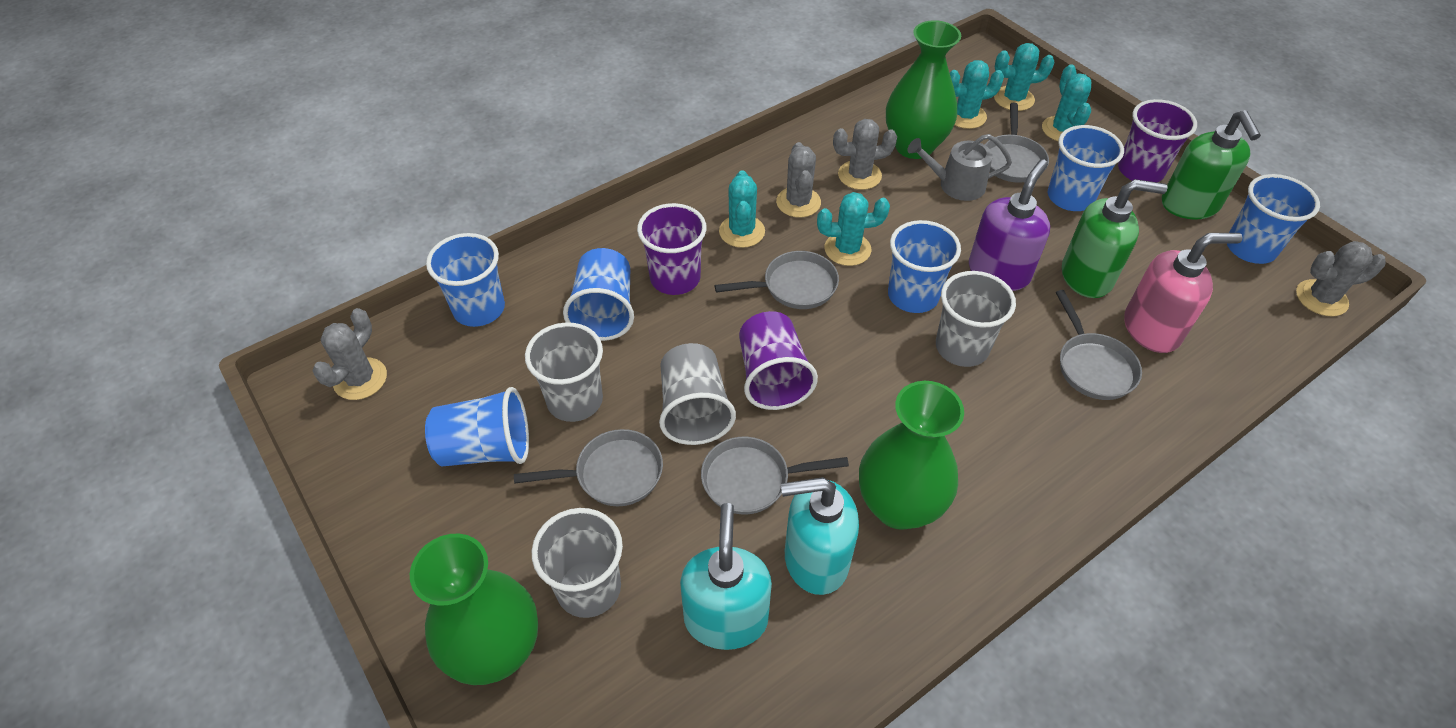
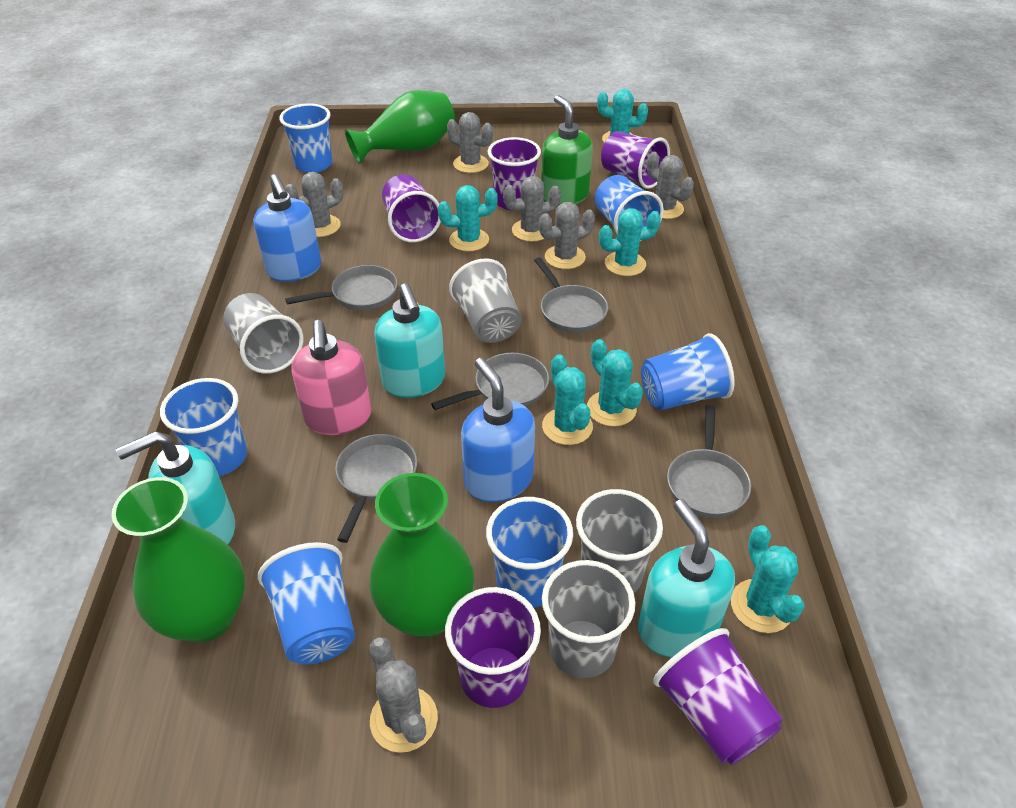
blue soap dispenser: none = 0 -> [254,174,321,282] [461,358,535,502] = 2
green soap dispenser: [1062,179,1168,298] [1162,110,1261,220] = 2 -> [541,95,593,205] = 1
grey cactus: [312,308,387,400] [776,142,821,218] [833,119,897,190] [1296,241,1386,316] = 4 -> [285,172,343,237] [370,637,438,753] [447,112,493,173] [503,176,561,242] [539,202,595,269] [647,152,694,219] = 6
grey watering can: [907,134,1012,201] = 1 -> none = 0
purple cup: [637,203,707,295] [739,311,818,410] [1118,99,1197,182] = 3 -> [382,174,441,242] [445,587,541,708] [488,137,541,210] [601,131,670,189] [653,628,783,765] = 5
purple soap dispenser: [969,159,1050,291] = 1 -> none = 0
turquoise cactus: [719,170,765,248] [817,192,890,266] [950,60,1004,129] [994,43,1055,111] [1042,64,1092,142] = 5 -> [438,185,498,252] [542,354,593,445] [587,339,643,427] [597,89,648,143] [599,208,661,276] [731,525,805,633] = 6
turquoise soap dispenser: [680,503,772,650] [781,477,859,595] = 2 -> [116,431,235,545] [374,283,445,398] [638,499,735,657] = 3

